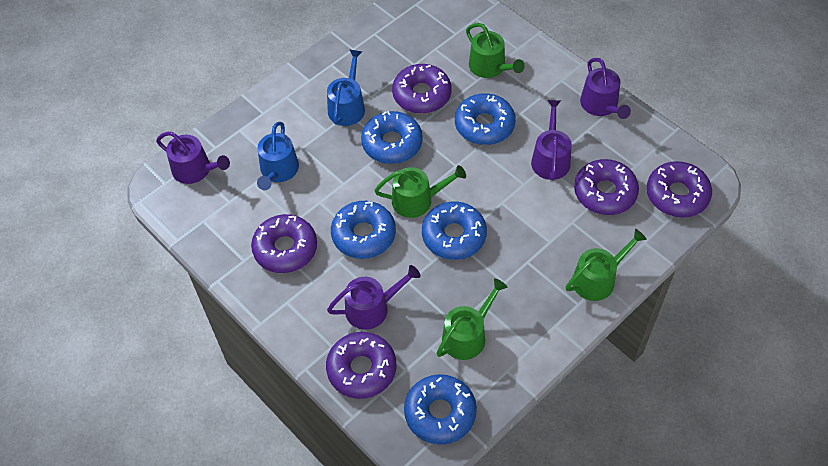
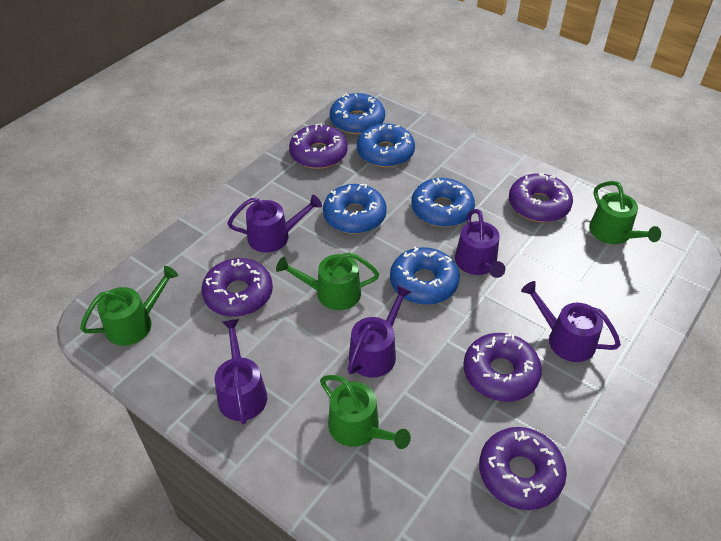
blue watering can: [257,122,299,190] [327,49,365,126] = 2 -> none = 0
purple watering can: [156,132,230,184] [327,265,420,330] [531,100,572,181] [580,58,631,119] = 4 -> [215,319,267,425] [227,195,322,253] [347,285,411,378] [455,209,505,278] [521,281,621,362] = 5

